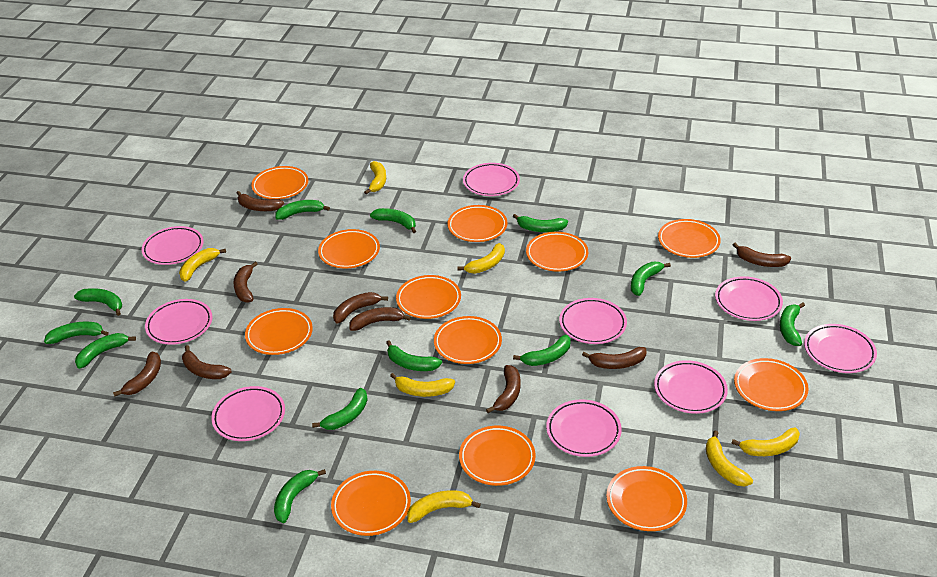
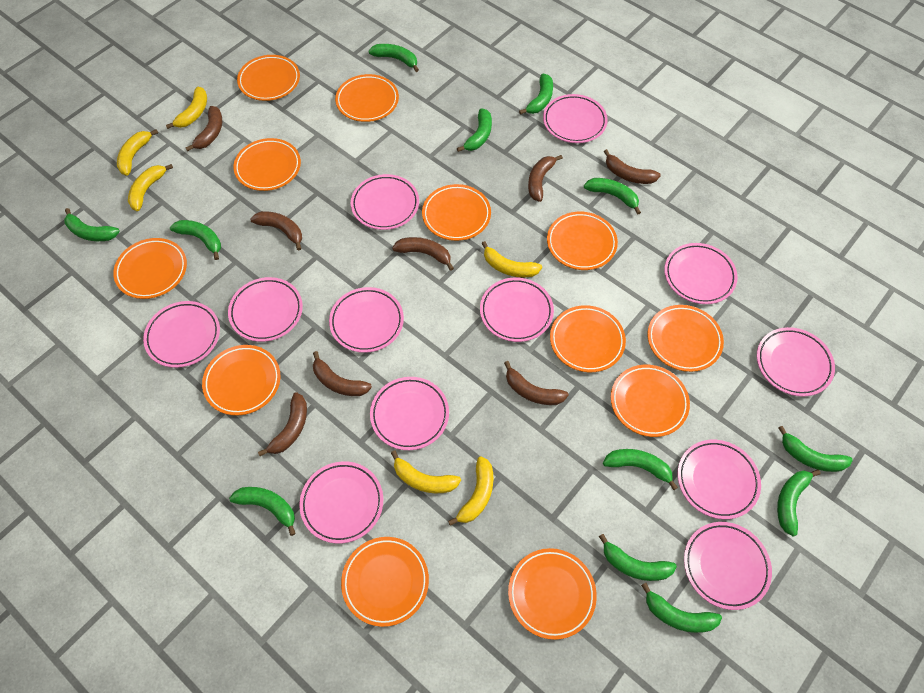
brown banana: [113,352,161,397] [182,345,232,379] [233,262,258,303] [237,191,284,211] [333,292,388,324] [349,307,411,331] [486,365,520,413] [582,347,647,369] [733,243,791,267] = 9 -> [185,106,222,151] [250,211,302,251] [258,392,307,456] [313,351,372,396] [392,237,454,271] [504,361,569,405] [528,155,563,202] [604,149,661,184] = 8
pink plate: [142,226,204,265] [145,299,212,345] [211,386,285,441] [463,163,520,196] [546,399,622,457] [559,298,627,344] [654,360,728,414] [715,276,783,321] [804,324,877,373] = 9 -> [143,301,220,368] [228,277,303,342] [299,462,383,544] [329,287,404,353] [351,174,419,230] [370,377,449,450] [480,278,554,342] [543,94,608,143] [664,243,738,304] [677,440,761,519] [684,522,772,610] [757,327,835,396] = 12
yellow banana: [179,248,226,282] [364,161,386,194] [390,373,455,397] [407,490,481,523] [457,243,505,274] [706,431,753,486] [731,427,800,456] = 7 -> [117,129,158,176] [128,164,173,211] [166,87,207,129] [391,450,461,493] [448,456,493,526] [481,241,542,277] = 6

